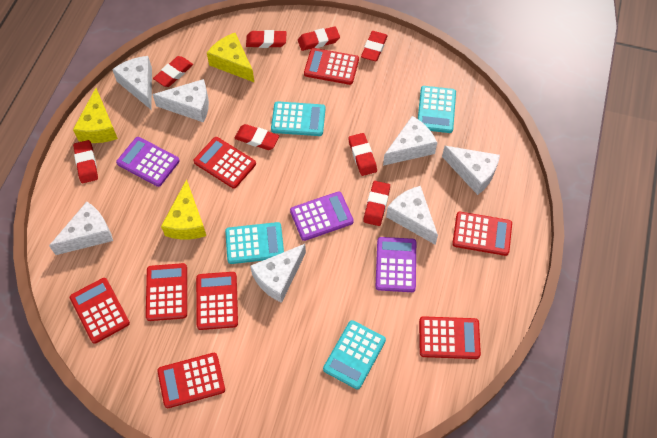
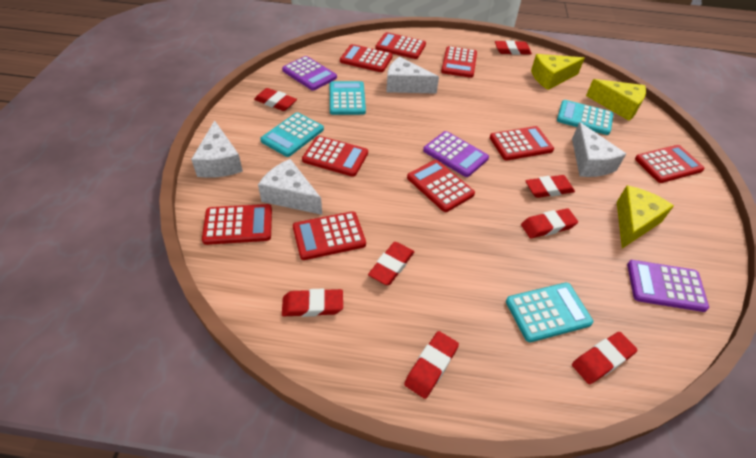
red calculator: [70,278,130,344] [146,263,187,321] [157,353,225,408] [194,137,256,189] [196,272,238,330] [304,48,359,85] [419,316,481,359] [452,212,512,256] = 8 -> [202,204,272,245] [293,211,366,260] [302,136,368,177] [340,44,393,72] [375,32,426,59] [407,160,475,212] [441,46,477,78] [490,126,554,161] [635,145,705,183] = 9
white cheese: [49,202,113,255] [112,56,152,109] [152,79,209,123] [250,244,306,303] [383,116,437,166] [386,186,438,244] [442,146,500,195] = 7 -> [191,120,243,178] [258,159,322,215] [386,57,439,94] [572,122,626,177] = 4

